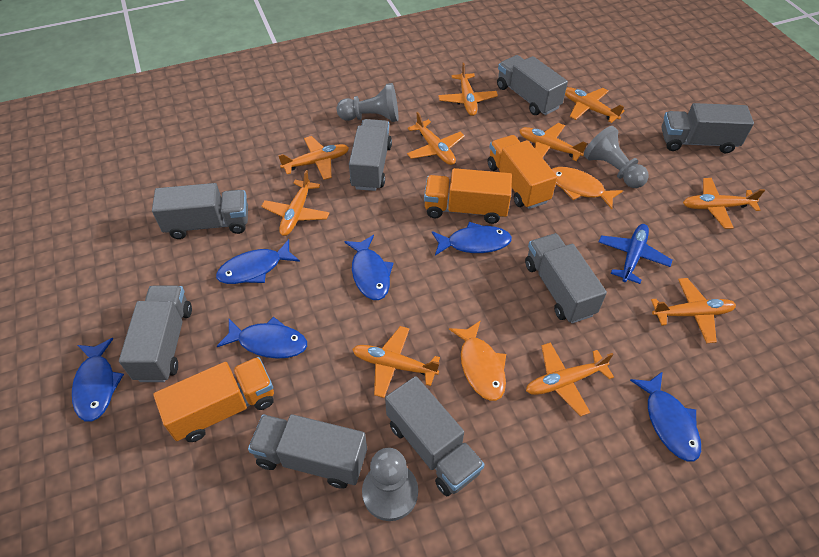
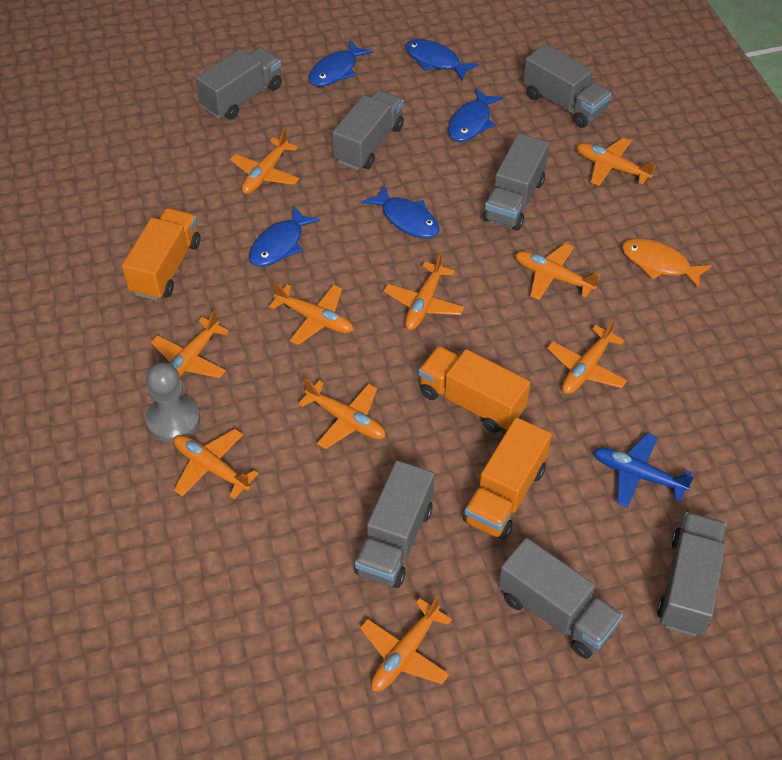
blue fish: [72,338,124,422] [216,239,300,284] [217,317,307,359] [344,235,394,300] [432,222,512,256] [630,371,701,462] = 6 -> [249,206,320,267] [308,40,373,87] [362,185,439,238] [405,39,479,81] [448,88,503,142] = 5
grey pawn: [337,83,398,122] [362,448,418,521] [584,126,649,188] = 3 -> [145,362,200,442] = 1
grey truck: [119,286,192,382] [152,183,248,239] [248,414,367,489] [349,119,392,191] [385,376,485,496] [497,55,568,115] [525,233,607,323] [661,103,754,153] = 8 -> [196,47,282,120] [332,90,404,170] [354,460,435,588] [483,133,549,231] [498,538,623,659] [523,44,611,128] [657,512,726,636] = 7
orange fish: [449,321,506,401] [552,167,623,209] = 2 -> [622,238,712,289] = 1

